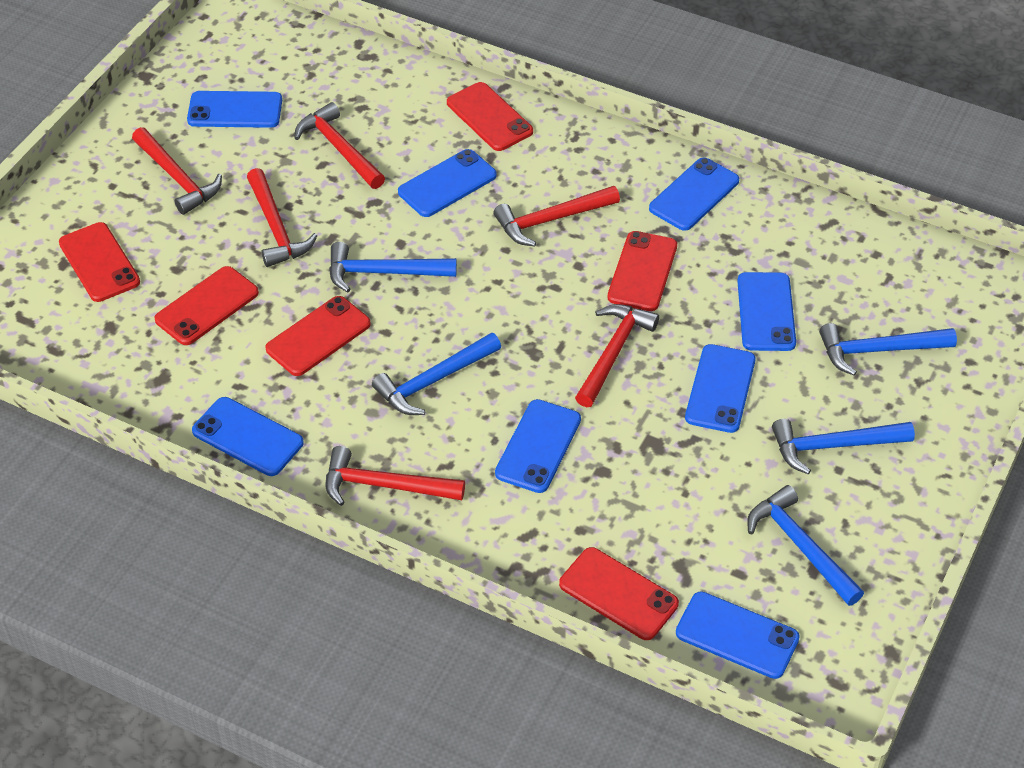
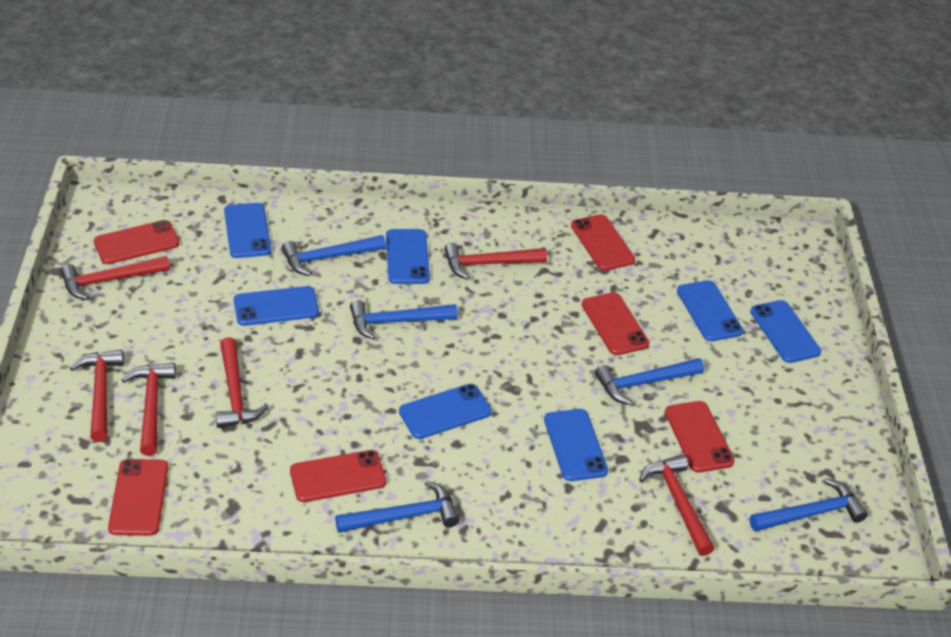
blue phone: [187,91,282,128] [192,397,304,476] [398,149,497,217] [495,399,581,493] [649,157,739,231] [676,591,800,679] [685,344,756,433] [737,272,796,351] = 8 -> [224,203,271,258] [234,286,319,326] [386,229,430,284] [399,384,492,439] [544,409,608,481] [677,280,743,341] [750,300,821,363] = 7

